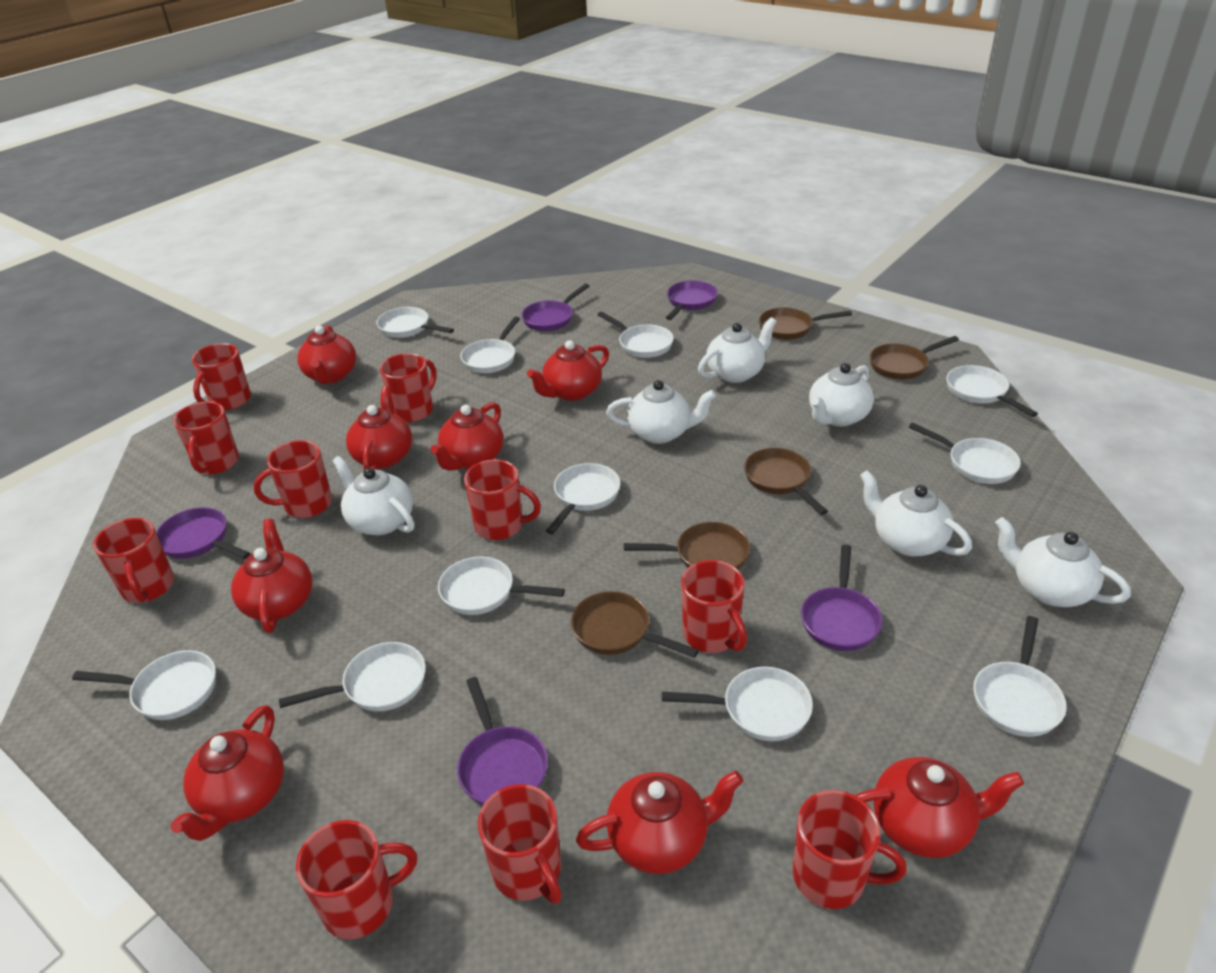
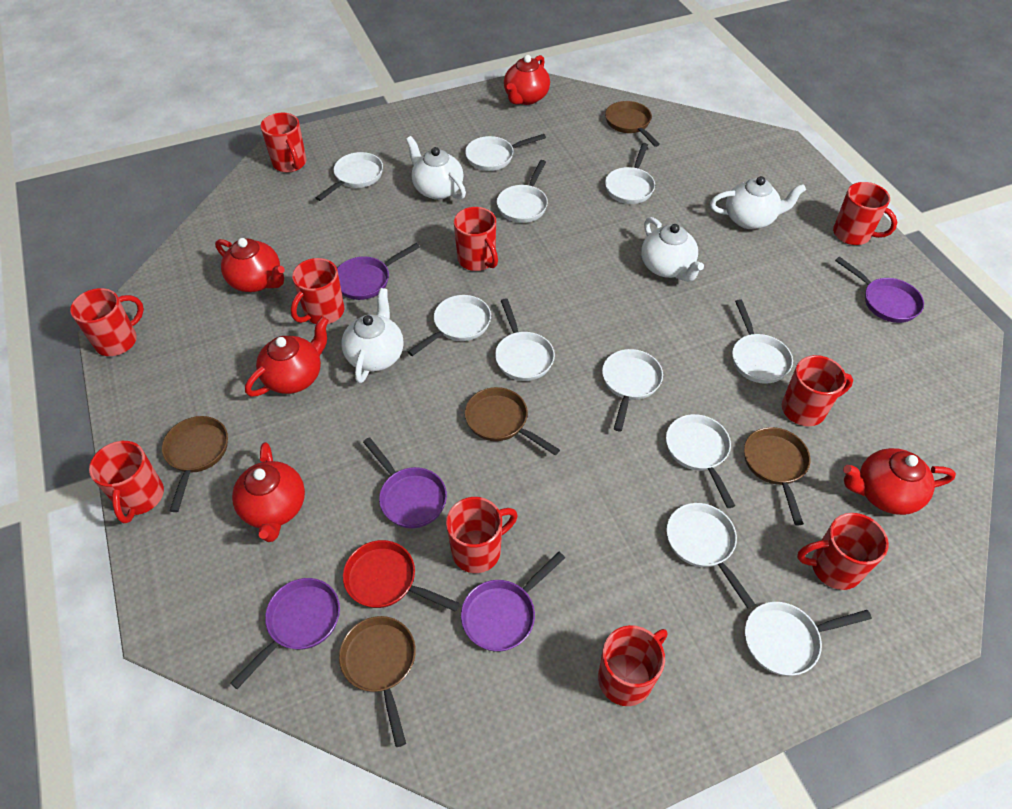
red pan: none = 0 -> [343,540,460,612] = 1
red teapot: [170,705,284,841] [231,519,312,633] [297,325,356,384] [346,386,412,470] [431,402,503,471] [527,340,609,401] [576,771,743,874] [855,757,1024,858] = 8 -> [215,238,285,292] [232,442,305,542] [245,316,329,397] [504,55,550,105] [843,448,956,515] = 5
white teapot: [332,456,415,535] [606,380,716,444] [698,317,777,383] [809,363,874,427] [860,470,972,557] [995,517,1131,607] = 6 -> [341,288,404,383] [406,136,466,200] [641,217,704,282] [710,176,806,229] = 4

